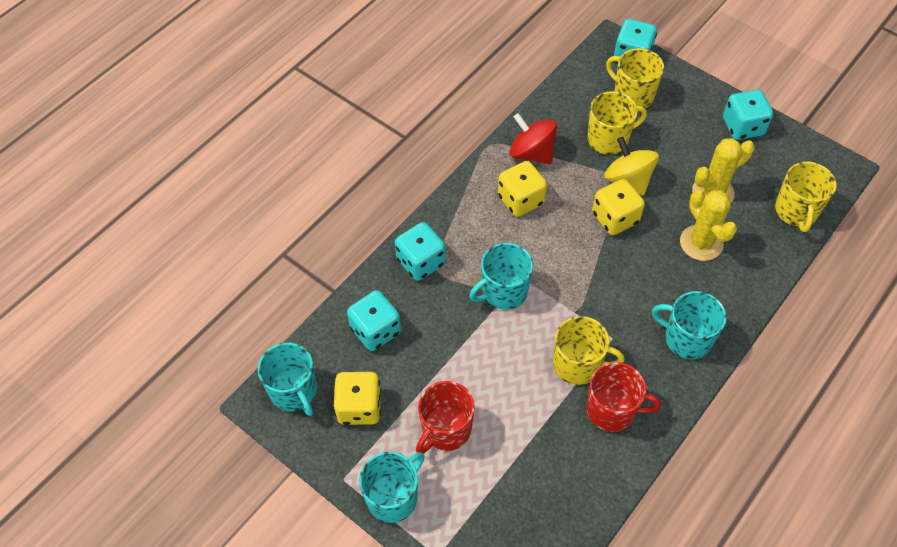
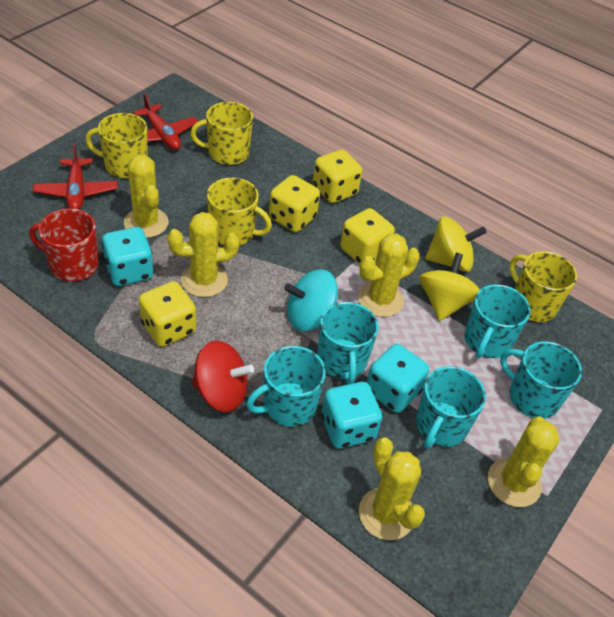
red mug: [416,381,475,454] [587,362,661,432] = 2 -> [29,208,99,282] = 1
red plane: none = 0 -> [33,144,118,210] [133,93,198,150] = 2
turquoise dice: [347,290,401,351] [395,222,446,281] [614,19,657,63] [723,89,773,140] = 4 -> [102,227,153,286] [321,382,382,449] [367,344,429,413] = 3
turquoise mug: [258,342,317,416] [359,452,425,523] [469,243,533,310] [652,291,727,359] = 4 -> [246,346,326,427] [317,302,379,384] [416,366,486,448] [465,284,531,359] [500,341,582,419] = 5
turquoise spinning top: none = 0 -> [284,269,338,331] = 1
yellow cactus: [680,189,737,261] [692,138,755,203] = 2 -> [124,155,169,238] [167,212,239,297] [358,234,420,317] [359,437,425,540] [488,417,560,507] = 5
yellow dice: [334,372,381,425] [498,161,547,217] [592,179,645,235] = 3 -> [139,281,196,347] [269,175,320,232] [313,150,362,203] [340,208,395,264] = 4
yellow spinning top: [605,137,659,196] = 1 -> [419,253,480,321] [425,216,487,272] = 2

